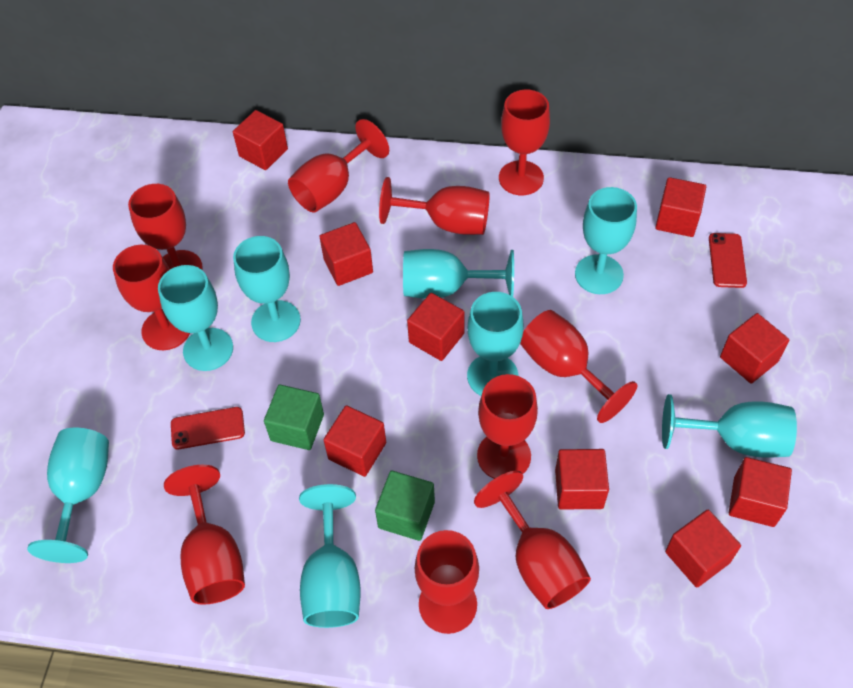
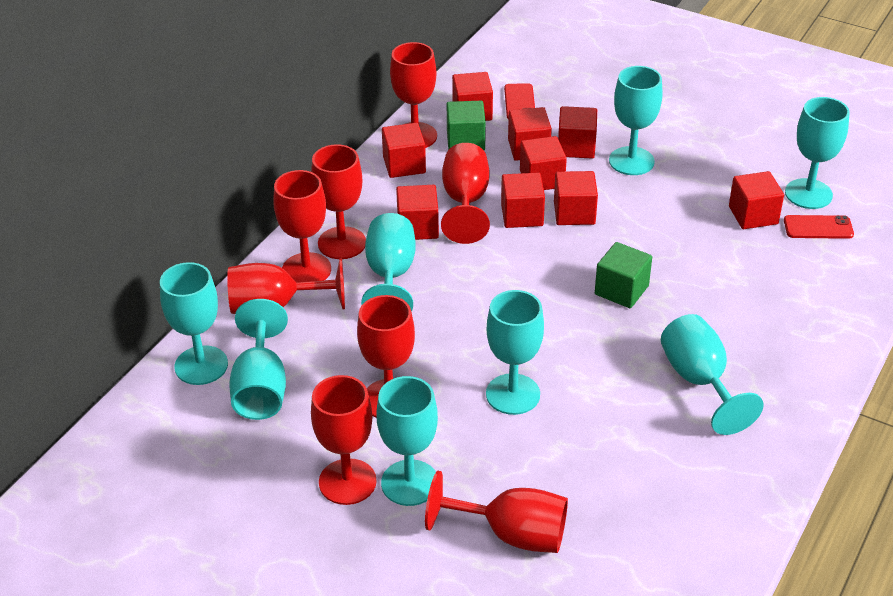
red goblet: [113,245,190,350] [128,184,203,270] [164,465,245,605] [288,119,389,213] [379,177,490,235] [415,530,479,634] [474,471,591,609] [477,374,538,479] [499,90,550,195] [520,310,637,423] = 10 -> [227,258,345,314] [273,170,331,283] [311,144,366,259] [311,375,377,505] [357,295,415,418] [390,42,437,148] [425,471,568,553] [441,143,490,244] = 8

